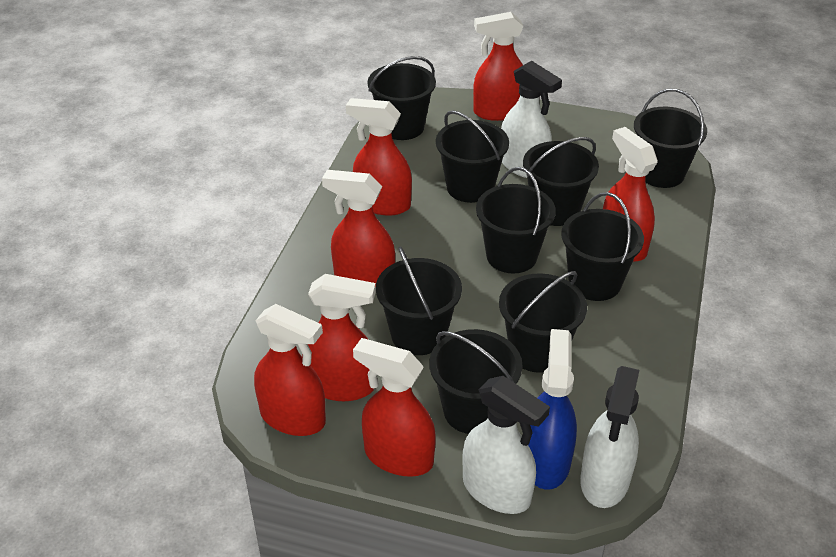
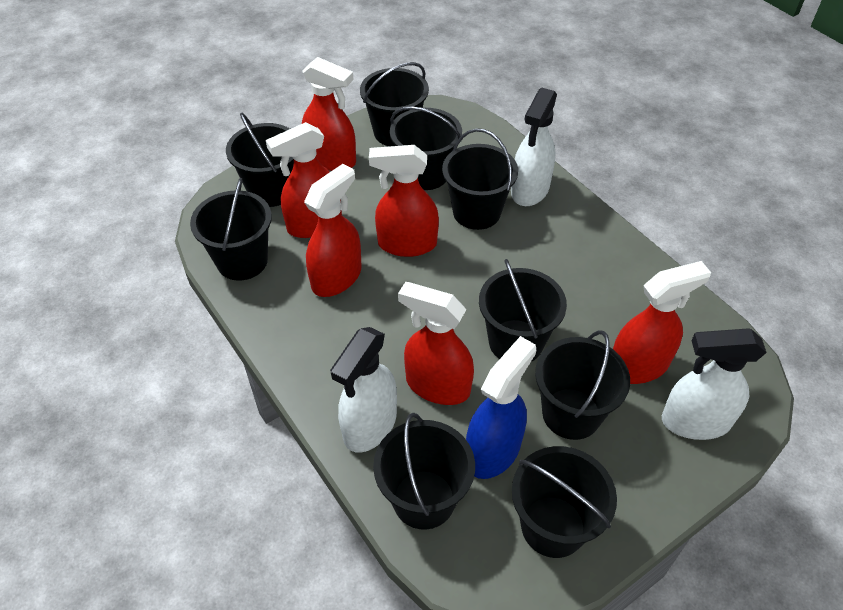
red spray bottle: [254,304,326,436] [302,274,376,401] [322,170,395,284] [346,98,412,216] [353,338,436,477] [473,12,524,121] [603,127,658,262] = 7 -> [266,122,342,238] [302,57,356,171] [304,164,362,297] [369,145,439,257] [398,282,474,405] [613,261,711,384] = 6

